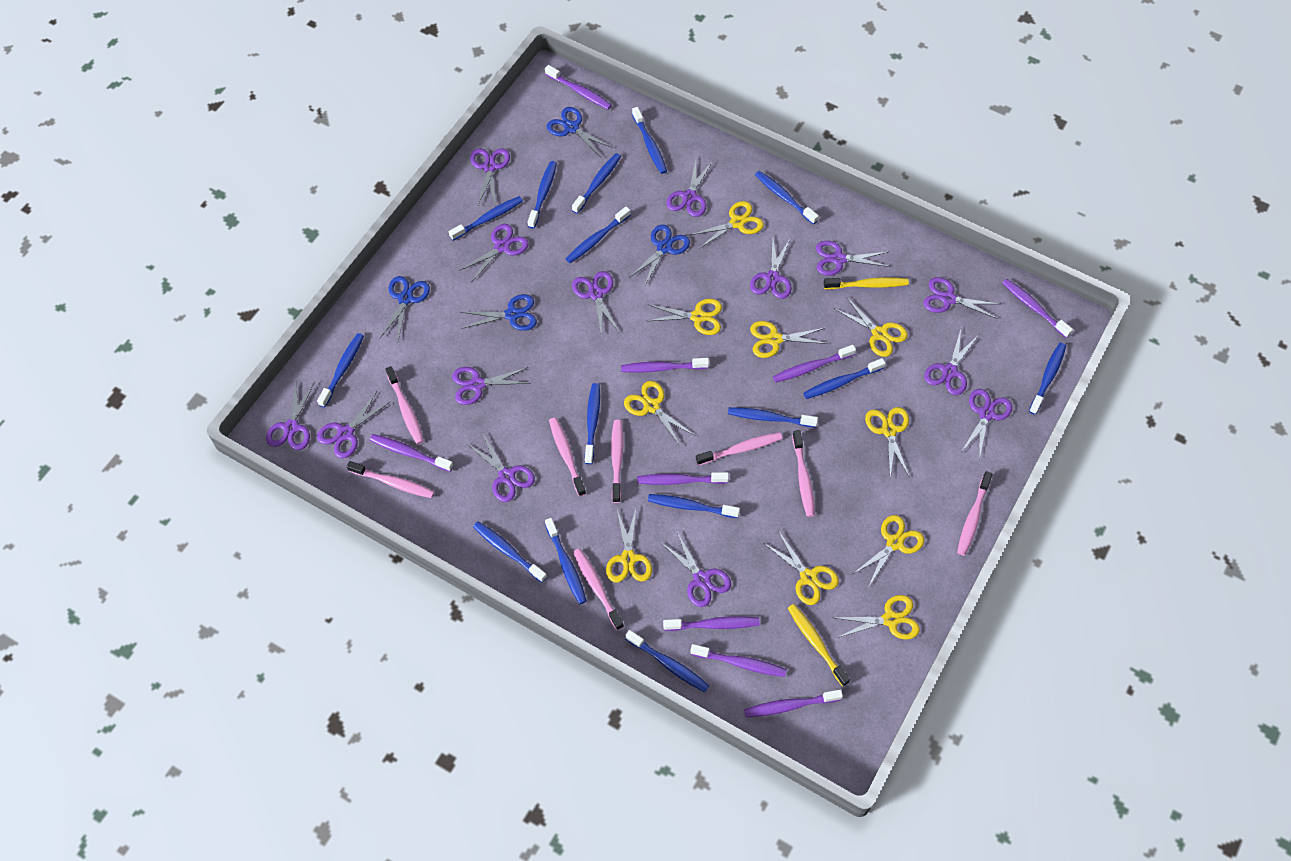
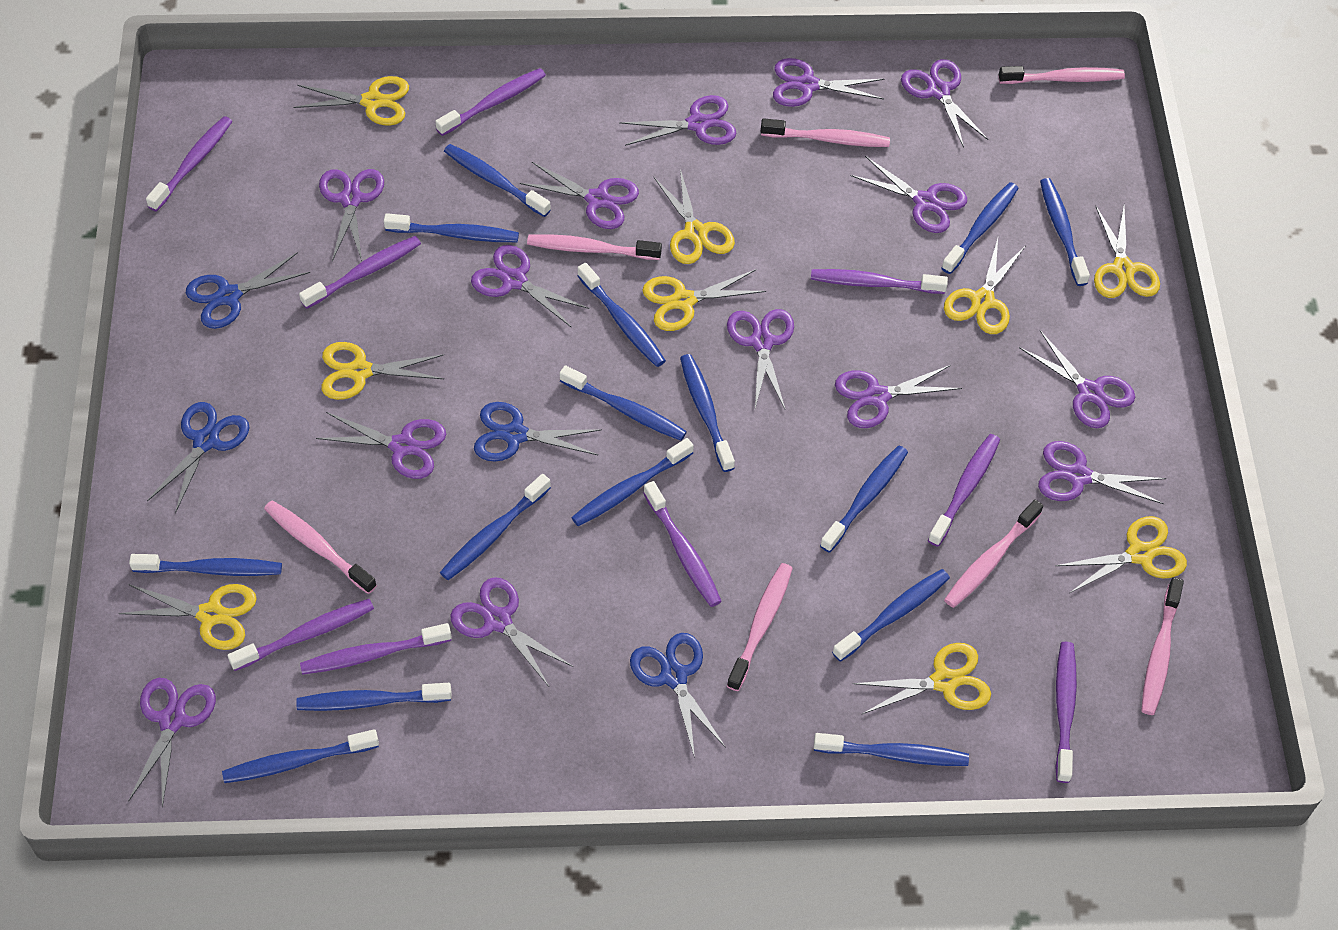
pink toothbrush: [347,461,434,498] [385,366,424,444] [549,417,586,497] [573,548,624,630] [611,420,623,503] [696,432,782,466] [792,430,815,517] [957,471,993,556] = 8 -> [264,501,377,594] [527,234,662,260] [727,563,793,691] [761,118,890,147] [944,499,1043,608] [999,66,1125,84] [1141,577,1184,715] = 7
yellow scissors: [606,507,652,582] [624,381,695,447] [647,299,722,335] [690,201,764,249] [750,321,828,358] [764,530,839,605] [834,595,920,640] [835,298,908,357] [853,515,924,586] [865,407,910,478] = 10 -> [118,584,257,650] [294,76,409,126] [321,342,444,400] [642,269,766,331] [653,169,735,264] [853,643,991,714] [944,239,1025,334] [1055,516,1187,593] [1094,205,1160,298] = 9
yellow toothbrush: [788,604,850,687] [824,277,909,289] = 2 -> none = 0

